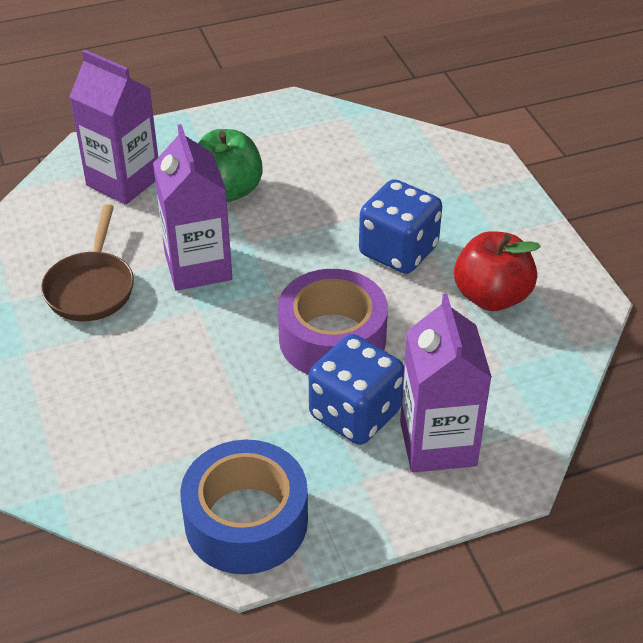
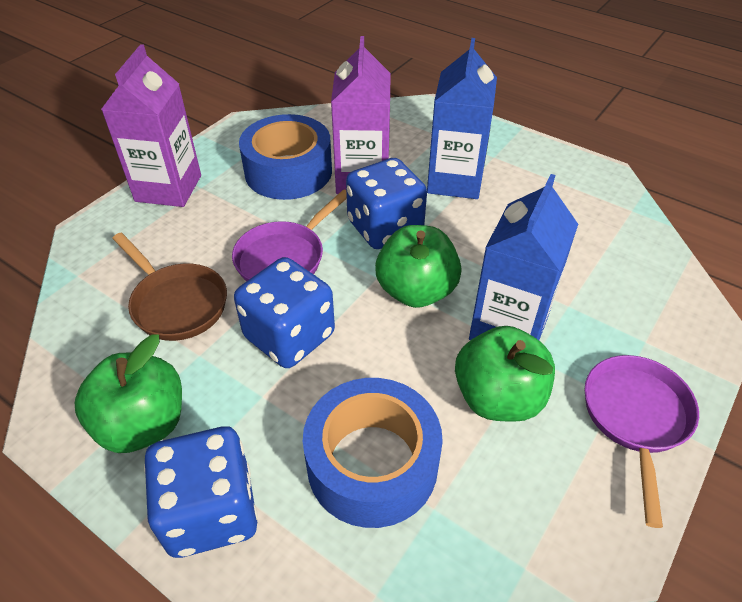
blue carton: none = 0 -> [427,38,497,199] [469,174,578,340] = 2
blue dice: [309,334,404,445] [359,179,442,274] = 2 -> [144,426,258,558] [234,257,335,368] [346,158,427,249] = 3
blue tape: [180,440,308,574] = 1 -> [239,114,332,200] [303,378,443,528] = 2
green apple: [198,129,263,202] = 1 -> [75,335,182,453] [375,225,462,308] [455,326,555,422] = 3
purple carton: [69,50,158,205] [153,124,232,291] [400,294,492,473] = 3 -> [101,44,201,207] [331,36,391,194] = 2
purple pan: none = 0 -> [232,189,347,281] [584,355,699,528] = 2
purple tape: [278,269,388,375] = 1 -> none = 0
red apple: [454,231,541,311] = 1 -> none = 0

